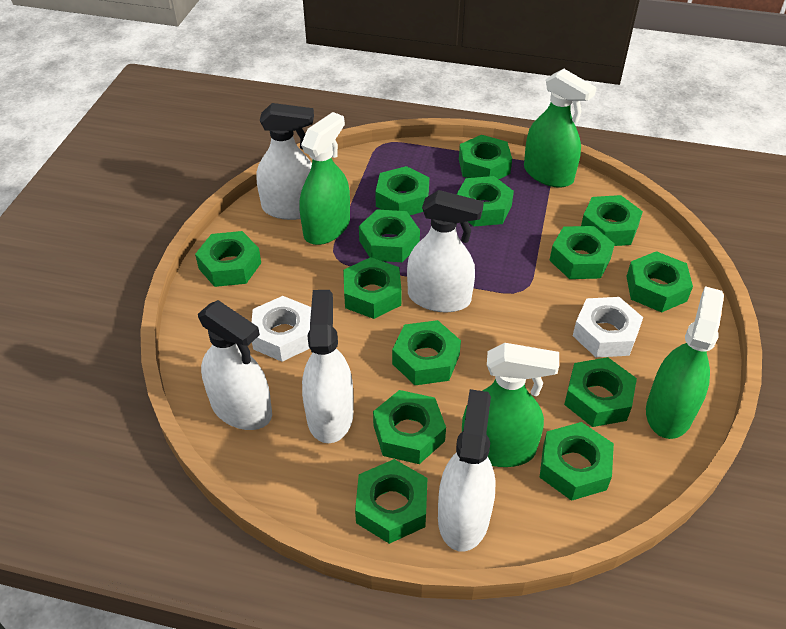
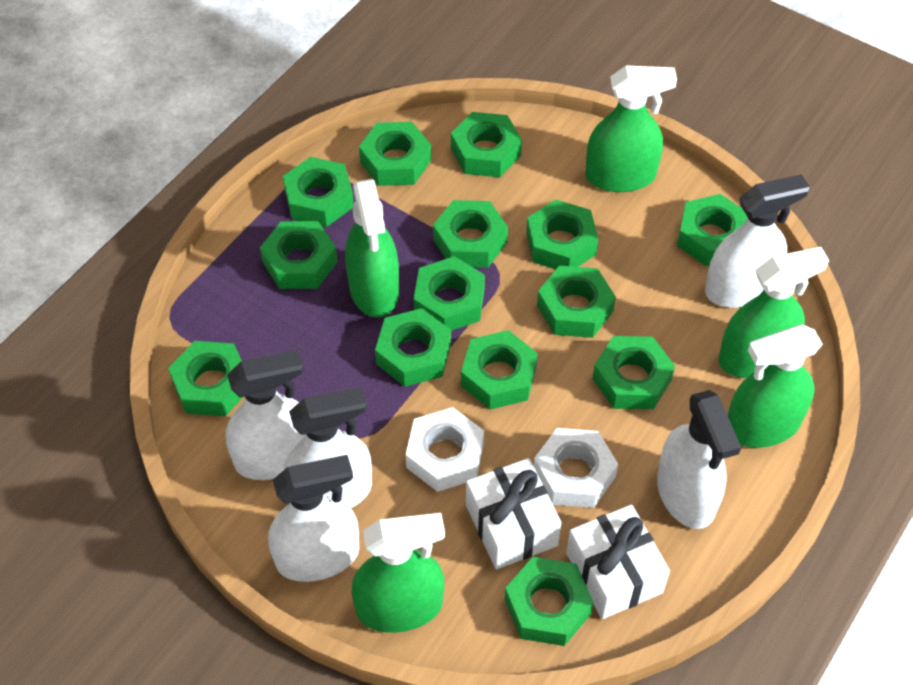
green spray bottle: [299,112,350,245] [462,343,559,467] [524,69,597,188] [646,286,724,439] = 4 -> [345,179,399,317] [352,513,445,633] [585,66,677,192] [718,247,829,378] [728,324,823,448] = 5
white gift: none = 0 -> [466,458,562,569] [566,504,670,619] = 2

